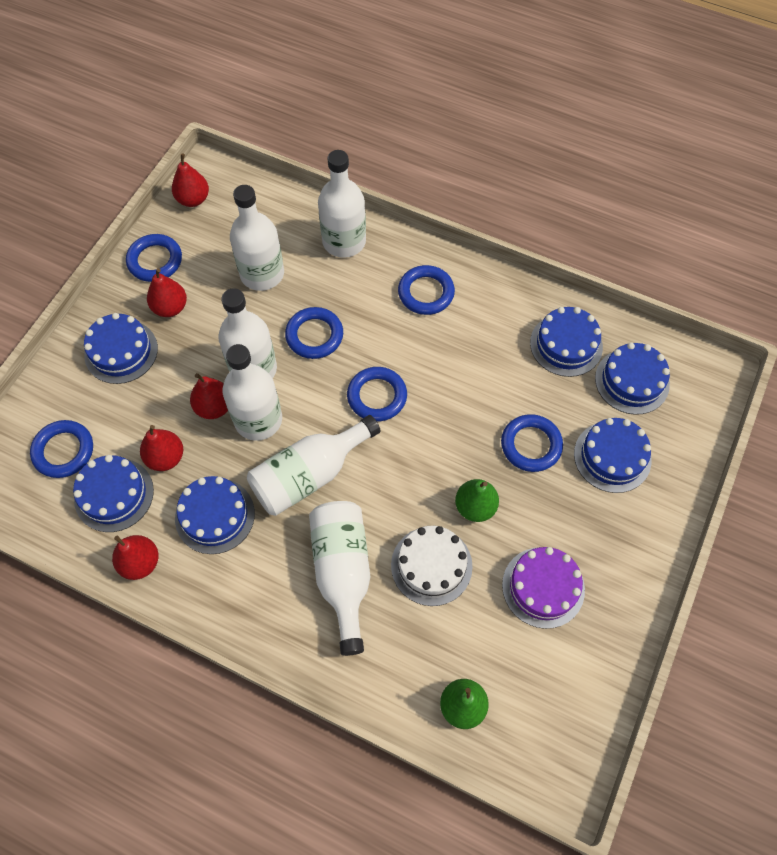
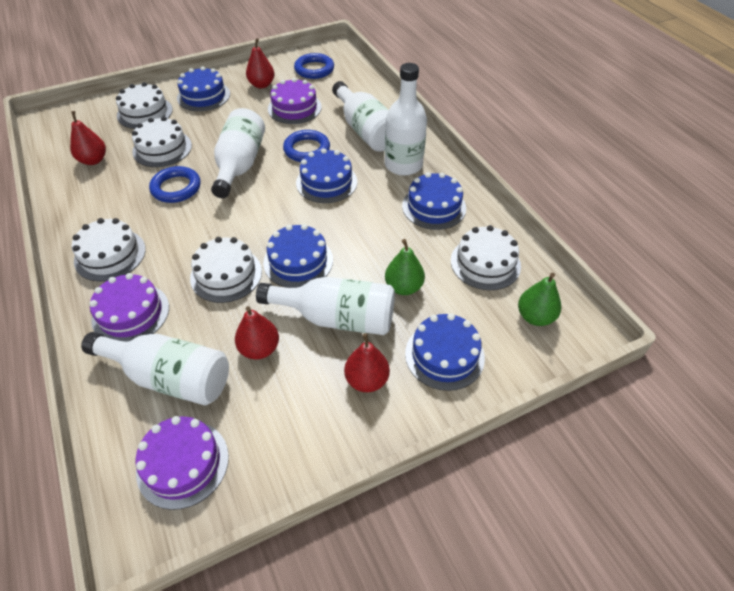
blue cake: [73,455,154,532] [84,313,158,384] [175,476,255,554] [530,307,603,377] [574,418,651,493] [595,342,670,415] = 6 -> [177,66,230,111] [263,224,333,288] [296,148,357,203] [402,172,466,230] [405,313,485,391] = 5
blue ring: [30,420,93,478] [126,234,182,282] [285,307,343,359] [347,367,407,422] [398,265,455,315] [501,414,563,472] = 6 -> [149,166,201,203] [283,130,330,162] [294,53,334,79] = 3
purple cake: [502,547,585,629] = 1 -> [89,273,169,342] [136,416,229,510] [268,78,322,124] = 3
red pear: [112,535,159,580] [140,425,183,471] [147,268,187,317] [172,153,209,207] [190,373,228,419] = 5 -> [70,111,106,165] [235,306,279,359] [246,38,274,89] [344,333,390,392] = 4
white bottle: [218,288,277,378] [223,344,282,441] [230,185,284,291] [247,415,381,516] [309,501,370,656] [318,150,366,258] = 6 -> [81,332,229,405] [211,108,265,198] [256,277,395,335] [332,81,389,152] [385,63,427,176] = 5
white cake: [391,526,473,606] = 1 -> [72,218,146,281] [116,82,173,129] [132,116,192,167] [190,237,262,303] [451,225,521,290] = 5

